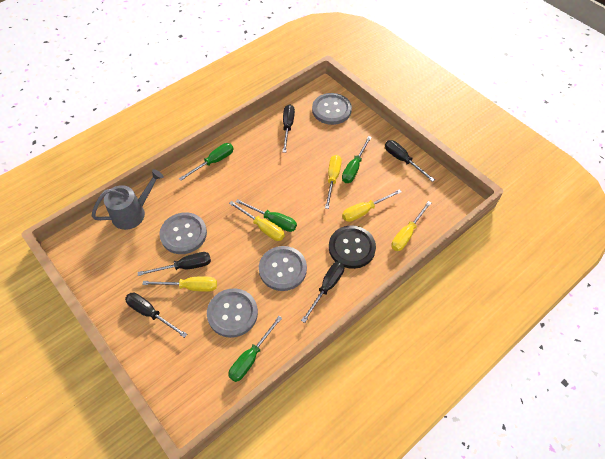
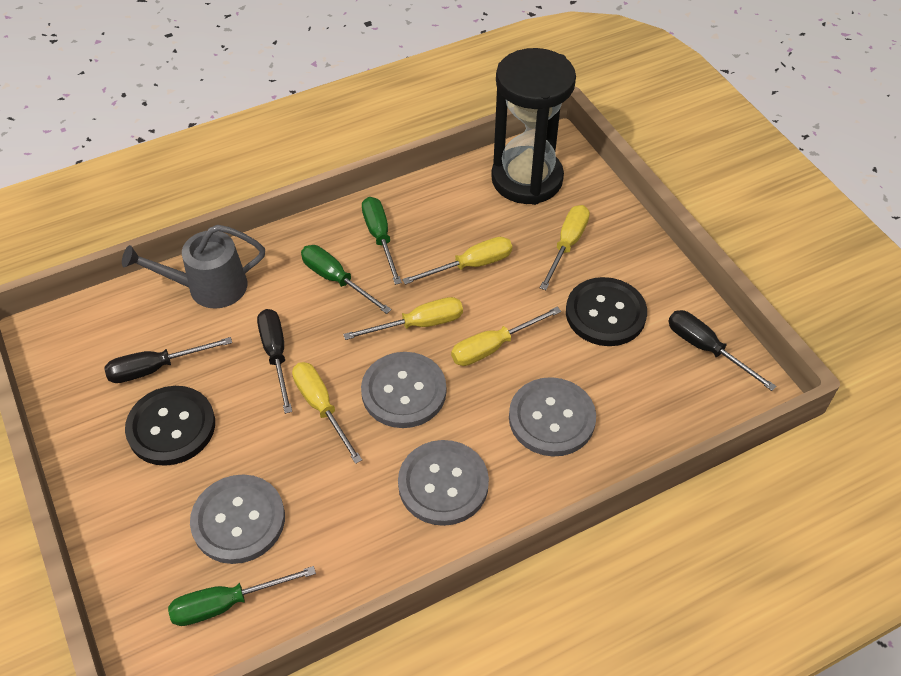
black button: [329,226,376,269] = 1 -> [125,386,215,466] [566,277,647,346] = 2
black hourglass: none = 0 -> [491,48,576,205] = 1
black screwdriver: [125,293,187,338] [137,252,211,276] [283,104,295,153] [301,262,344,323] [385,140,435,182] = 5 -> [104,337,232,383] [257,309,292,414] [668,310,776,391] = 3
green screwdriver: [179,143,233,181] [228,316,282,382] [236,199,297,232] [342,136,372,183] = 4 -> [168,566,316,626] [301,245,392,314] [362,197,402,285] = 3

